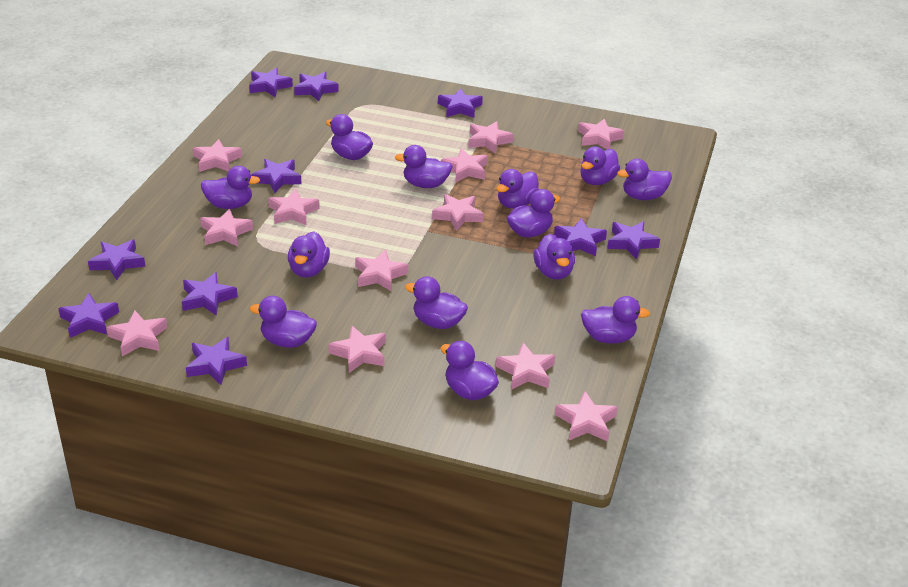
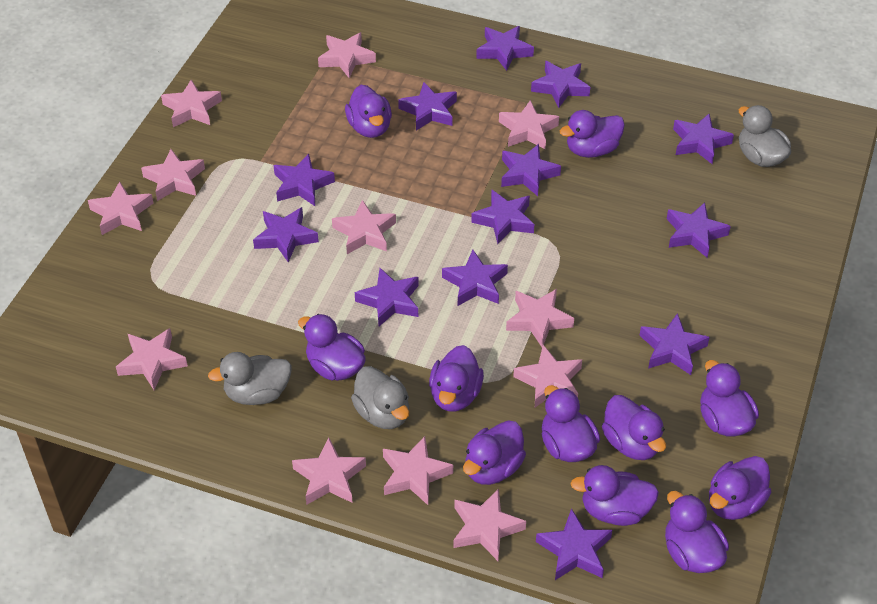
grey duck: none = 0 -> [208,352,292,405] [351,366,409,429] [739,105,791,167] = 3
purple duck: [201,166,260,209] [250,296,317,348] [288,231,330,277] [326,114,373,160] [395,145,453,188] [405,276,468,329] [440,341,499,400] [497,169,539,209] [507,189,560,238] [533,234,575,280] [580,147,620,185] [581,296,650,344] [617,159,672,200] = 13 -> [298,314,366,381] [345,85,392,138] [429,345,484,411] [463,420,526,485] [542,385,600,462] [560,110,625,158] [570,465,659,526] [602,395,666,460] [665,491,729,573] [700,360,759,436] [709,456,772,520] = 11
purple star: [58,293,119,338] [88,240,146,280] [182,272,238,316] [186,337,247,385] [249,68,293,97] [251,159,302,193] [294,72,339,101] [438,88,483,118] [554,218,607,256] [607,221,660,259] = 10 -> [253,207,319,262] [274,154,335,206] [355,268,419,326] [398,82,457,131] [442,250,508,306] [471,189,534,244] [476,26,534,71] [501,144,561,196] [531,61,590,108] [536,508,612,580] [639,313,710,375] [667,203,731,258] [673,114,734,164] = 13

